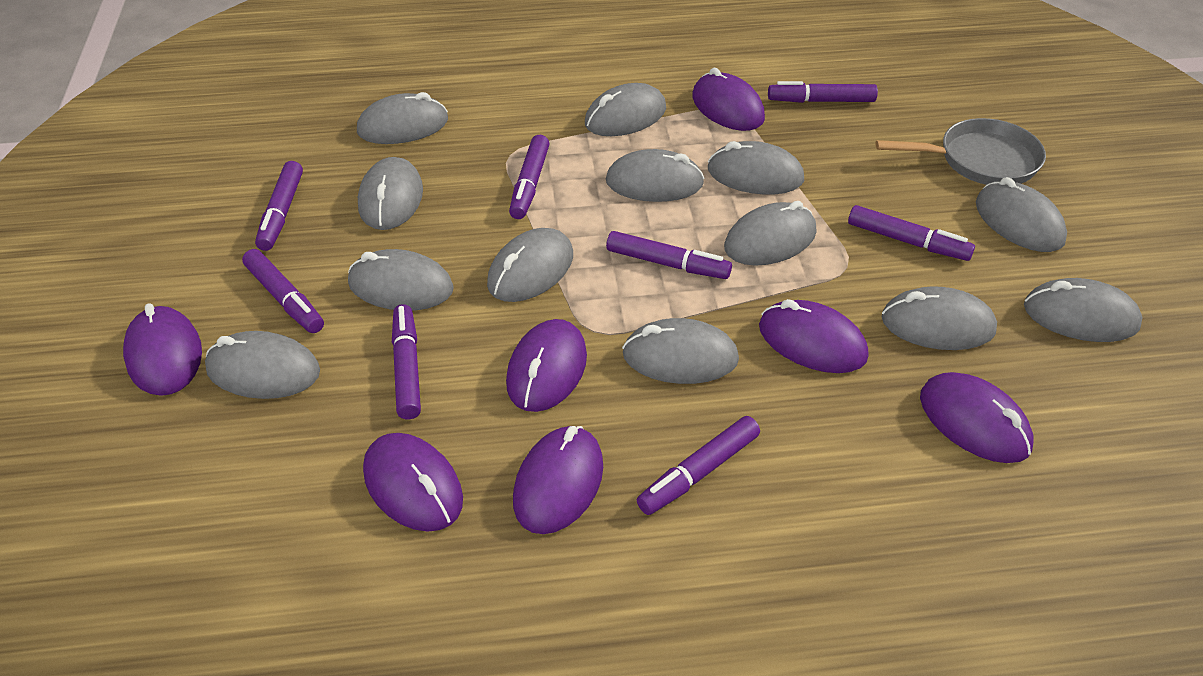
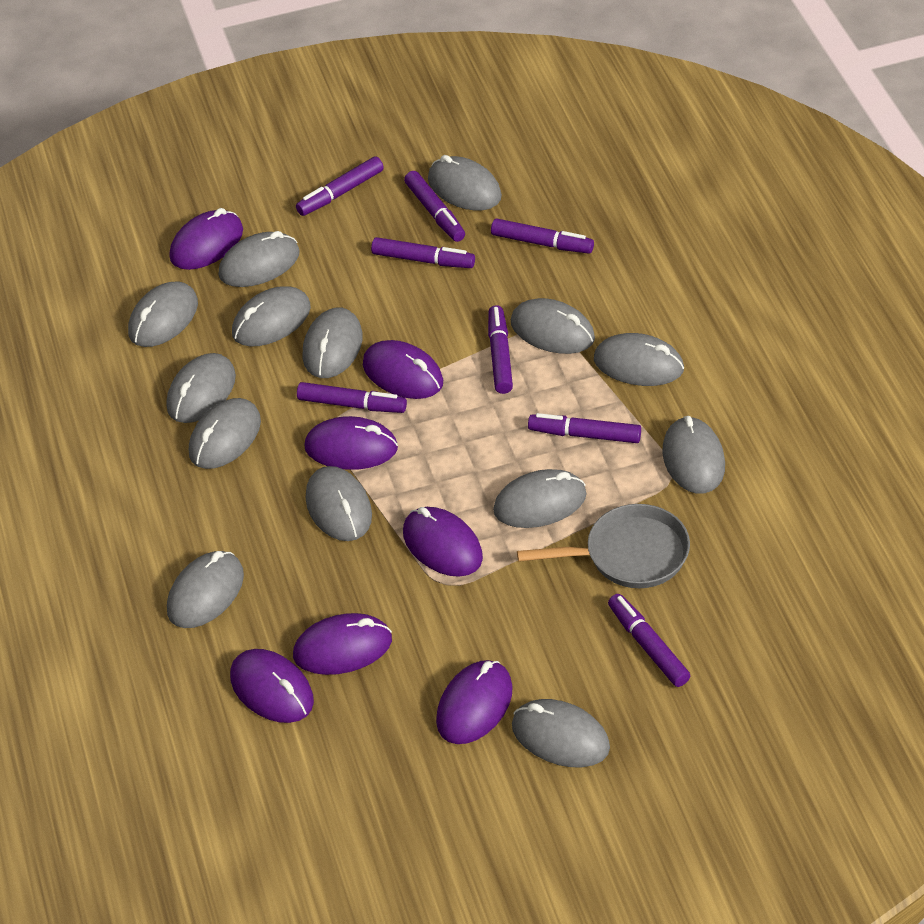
grey mouse: [205,331,320,399] [348,249,454,311] [357,92,448,144] [358,157,423,230] [487,228,573,302] [585,83,666,136] [606,149,705,202] [622,318,739,384] [708,141,804,194] [724,201,817,266] [881,286,997,350] [976,177,1067,252] [1024,278,1142,342] = 13 -> [128,281,198,347] [167,353,236,423] [167,551,244,628] [189,398,261,469] [218,231,300,287] [232,286,311,347] [302,308,363,378] [306,466,372,541] [428,155,502,211] [493,469,586,528] [511,298,595,354] [512,699,610,767] [594,333,684,386] [662,416,725,494] = 14

